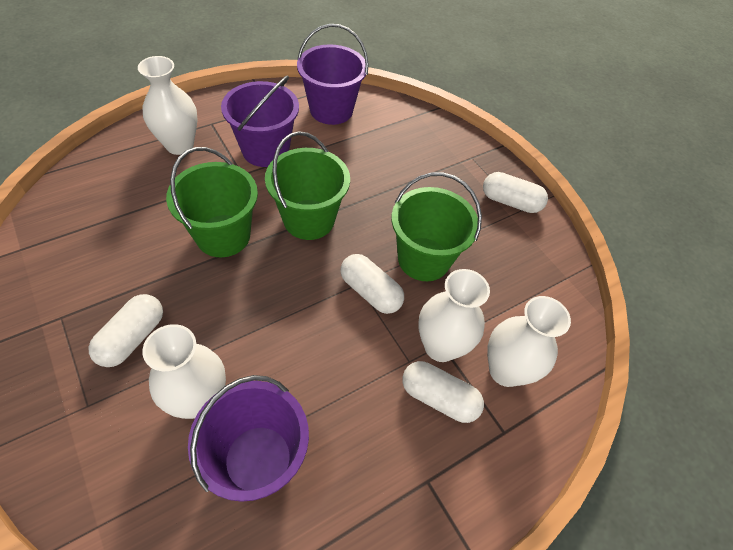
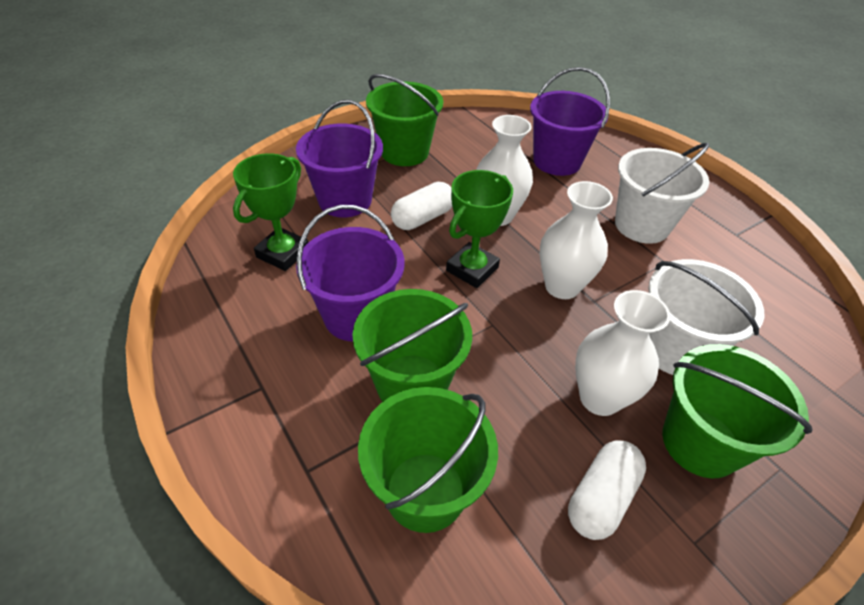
green bucket: [166,147,258,258] [265,131,350,240] [392,172,482,281] = 3 -> [352,289,472,402] [358,387,498,533] [366,74,443,166] [662,344,813,478] = 4
green trophy: none = 0 -> [233,153,309,271] [446,170,513,288] = 2
white bucket: none = 0 -> [615,143,709,244] [648,259,764,375] = 2
white capsule: [89,294,163,367] [341,254,404,314] [402,361,484,423] [483,172,548,213] = 4 -> [391,182,452,230] [568,441,646,540] = 2
white vase: [138,56,198,155] [142,324,226,419] [418,269,490,362] [487,296,571,387] = 4 -> [476,115,533,226] [540,181,613,299] [575,290,670,416] = 3

